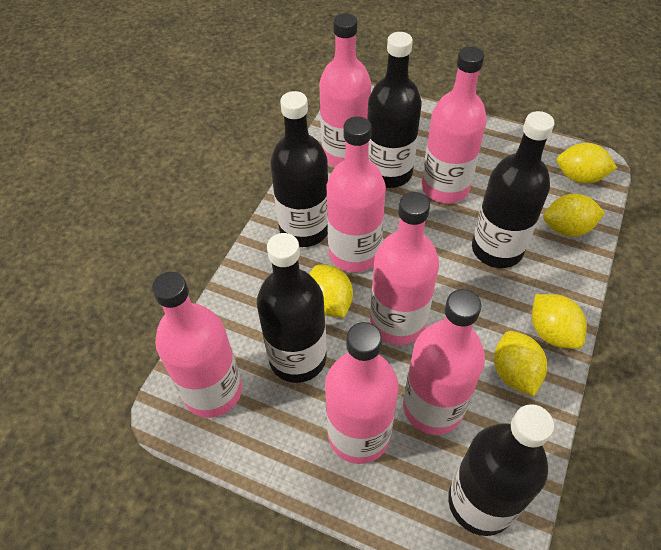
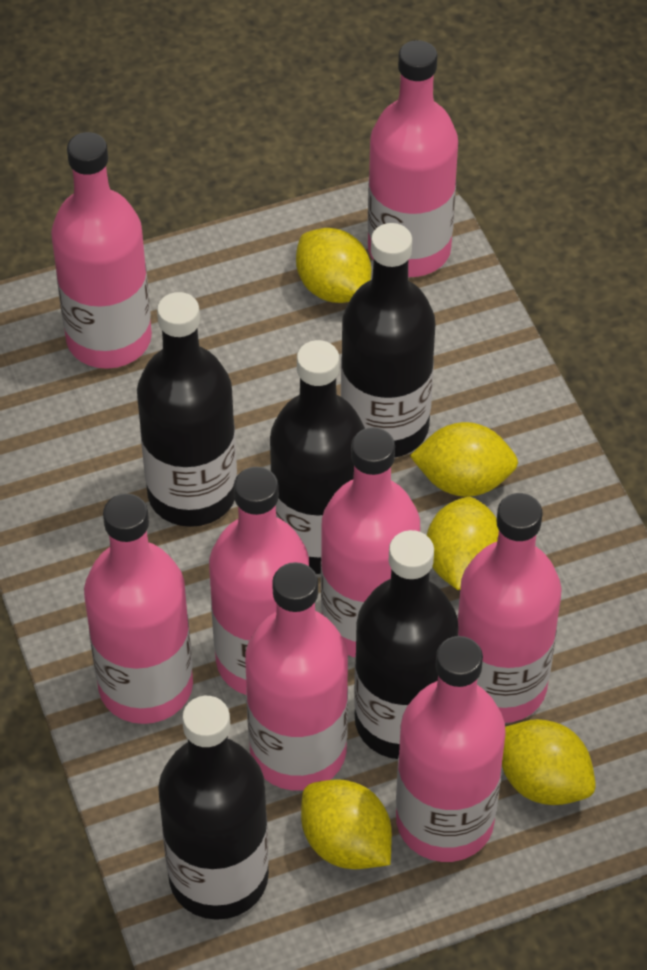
pink bottle: [152,272,242,418] [319,13,371,167] [325,322,399,464] [327,116,386,272] [370,192,439,345] [403,289,485,435] [422,47,487,203] = 7 -> [51,132,152,369] [84,494,193,724] [209,467,309,695] [245,562,348,791] [321,427,420,657] [368,40,458,277] [396,636,506,862] [457,493,562,723] = 8

